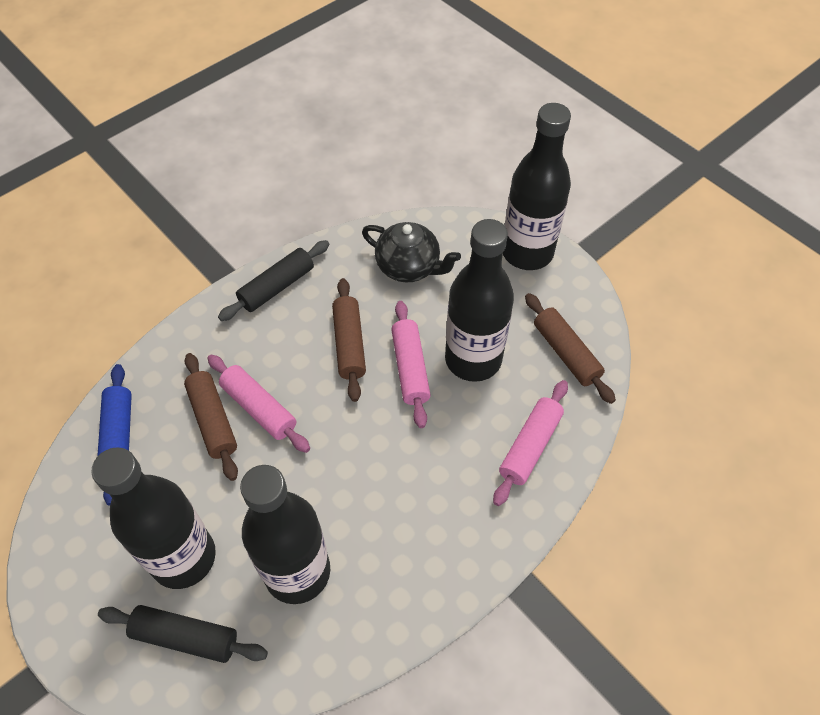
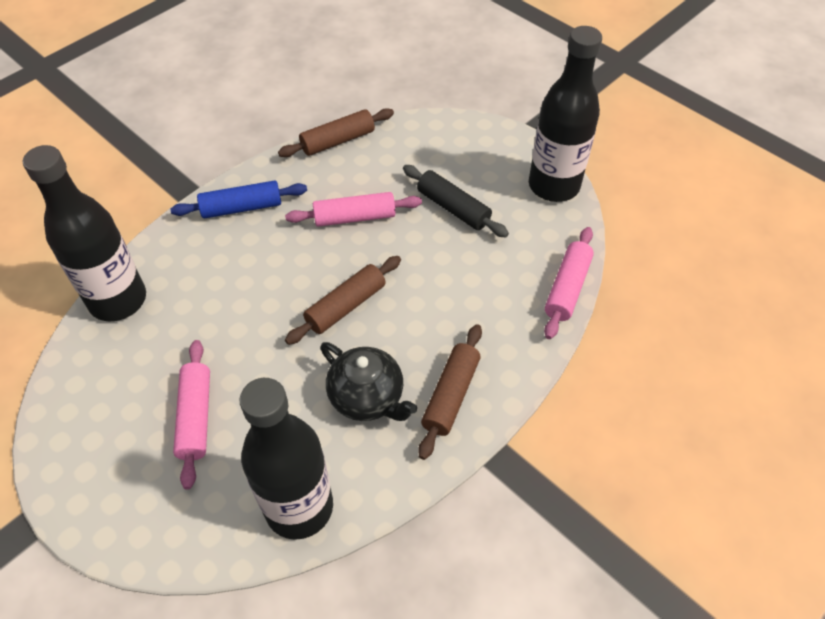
black bottle: [91,447,216,589] [240,465,330,604] [445,219,514,382] [503,103,571,270] = 4 -> [23,145,146,322] [239,378,333,540] [529,26,602,202] = 3
black rolling pin: [98,605,268,663] [218,240,329,321] = 2 -> [403,165,509,238] = 1

